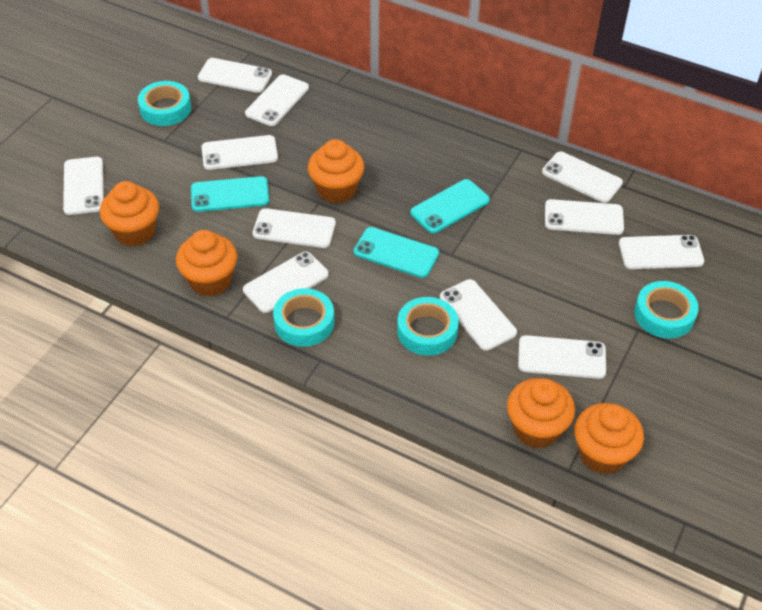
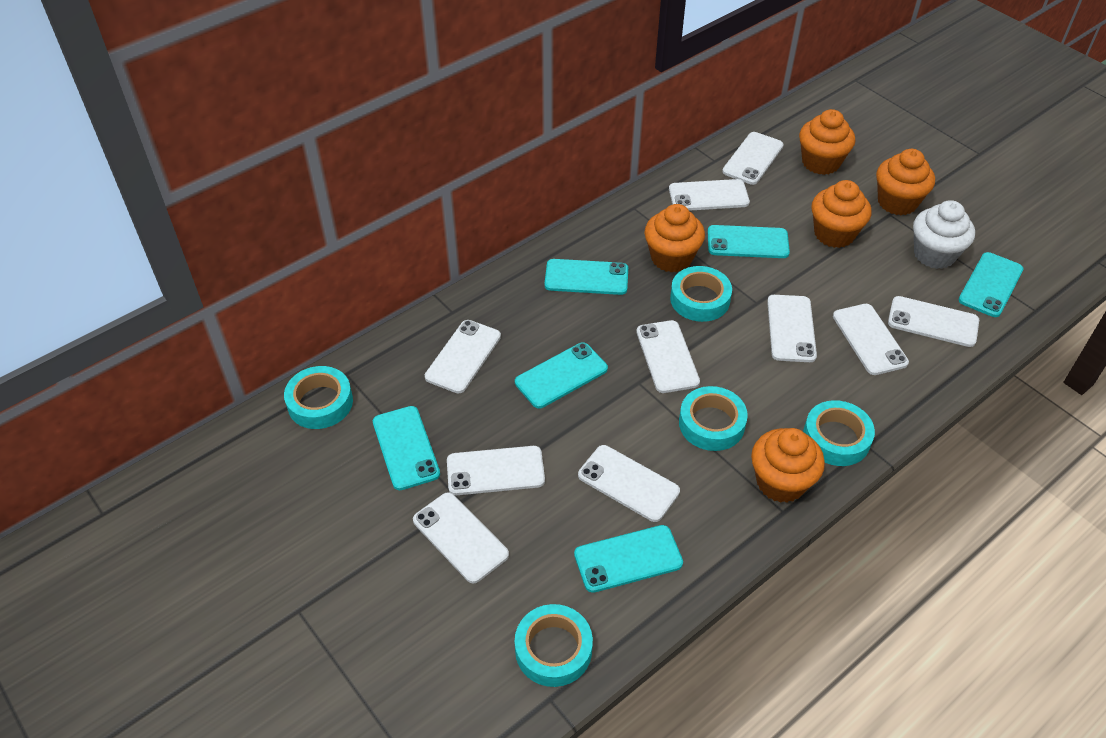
turquoise phone: [191,176,269,212] [354,227,439,278] [410,179,490,233] = 3 -> [373,406,440,490] [515,343,608,409] [545,259,628,295] [574,525,683,593] [708,225,790,258] [959,252,1024,317] = 6
turquoise tape: [138,81,191,126] [273,288,334,347] [397,297,459,356] [634,281,699,339] = 4 -> [284,366,353,429] [515,604,593,687] [670,266,732,322] [679,386,748,451] [803,400,875,466] = 5
white cupcake: none = 0 -> [913,200,975,269] = 1
white phone: [63,157,104,215] [198,58,272,93] [201,135,278,170] [243,251,329,313] [245,74,309,126] [253,208,336,248] [440,279,517,351] [518,335,606,379] [542,152,623,203] [545,199,624,235] [619,235,704,269] = 11 -> [413,492,509,583] [425,320,501,394] [447,446,545,495] [578,445,680,522] [636,320,700,393] [669,179,750,211] [722,132,784,185] [767,295,817,362] [833,304,909,375] [888,296,979,347] = 10

